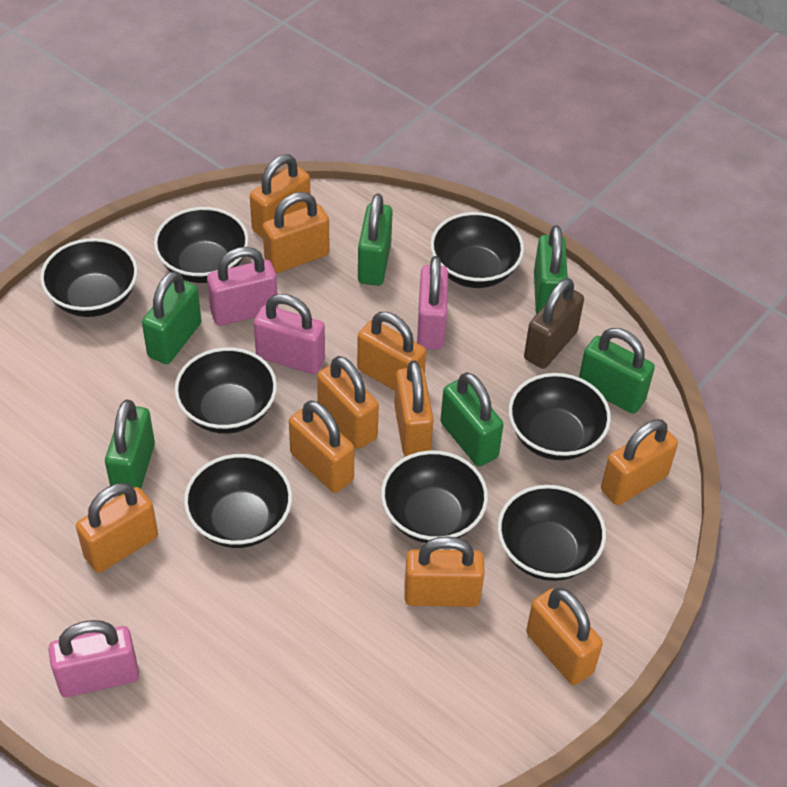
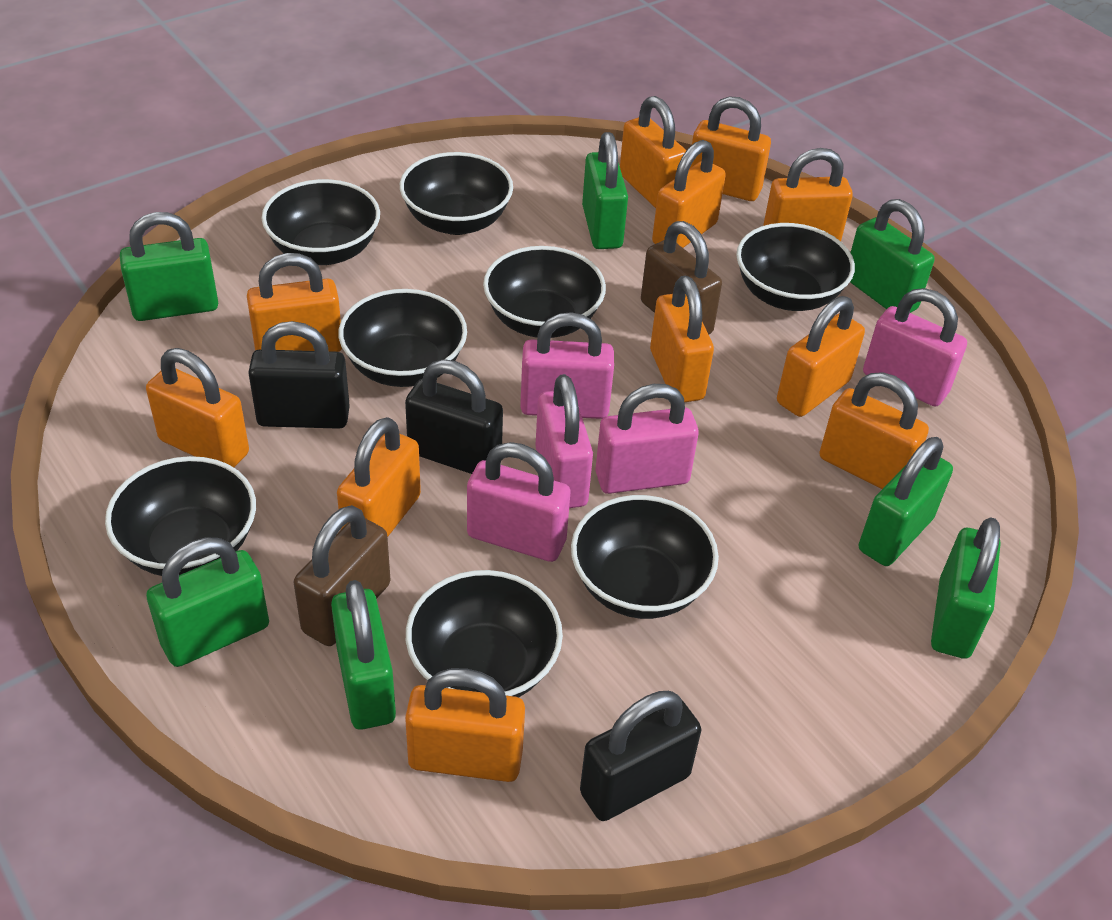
black padlock: none = 0 -> [248,321,350,429] [405,359,503,474] [580,691,701,821] = 3
brown padlock: [524,278,584,369] = 1 -> [294,505,391,646] [641,221,722,334] = 2
green padlock: [105,399,155,496] [142,271,201,364] [358,194,393,286] [440,372,504,467] [534,225,568,314] [579,328,655,414] = 6 -> [120,212,218,321] [146,537,269,667] [331,580,396,730] [582,132,628,249] [850,199,935,313] [859,437,953,566] [931,517,1000,659] = 7
orange padlock: [76,483,158,573] [250,154,310,238] [262,192,329,273] [289,401,354,493] [317,356,379,449] [357,312,426,391] [394,360,434,456] [404,536,485,607] [526,588,603,685] [601,419,678,505] = 10 -> [146,348,249,467] [247,253,342,352] [337,417,421,537] [405,668,525,782] [620,96,686,208] [650,276,714,403] [652,140,726,248] [690,96,771,201] [763,148,853,241] [777,296,865,417] [819,372,929,489] = 11
pink padlock: [48,620,139,697] [207,247,278,326] [254,294,325,374] [417,256,448,349] = 4 -> [467,442,571,562] [520,312,614,419] [535,374,593,508] [595,384,699,494] [863,288,967,407] = 5

